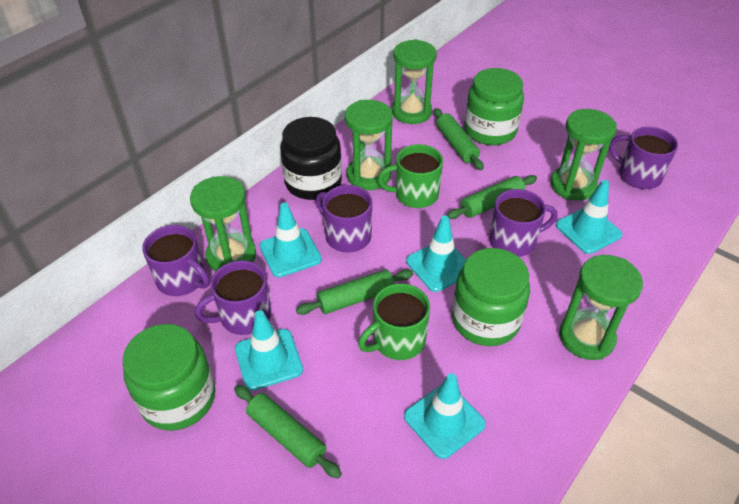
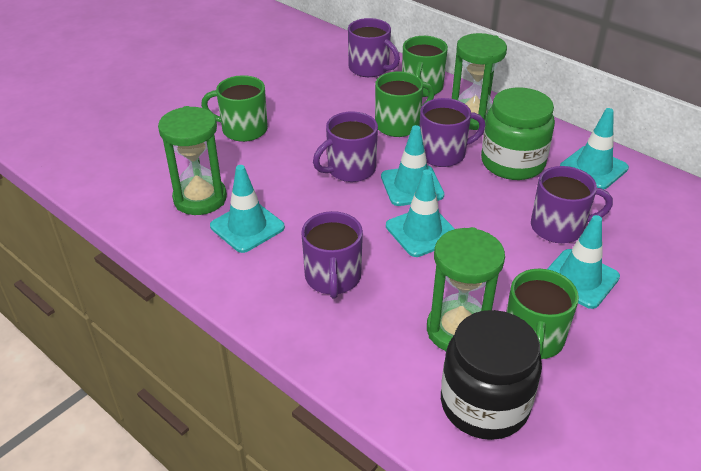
green hourglass: [190,176,256,271] [345,100,393,190] [392,39,437,124] [551,109,617,201] [559,255,643,360] = 5 -> [158,106,227,215] [427,227,505,351] [452,33,507,130] = 3
green jar: [123,324,215,431] [452,248,530,346] [464,68,524,145] = 3 -> [481,87,555,180] = 1
green mug: [358,283,430,360] [378,144,443,208] = 2 -> [201,75,268,142] [375,71,435,137] [402,36,448,97] [506,269,579,359] = 4
green rolling pin: [234,385,342,478] [296,269,413,315] [434,108,484,170] [447,175,537,219] = 4 -> none = 0

